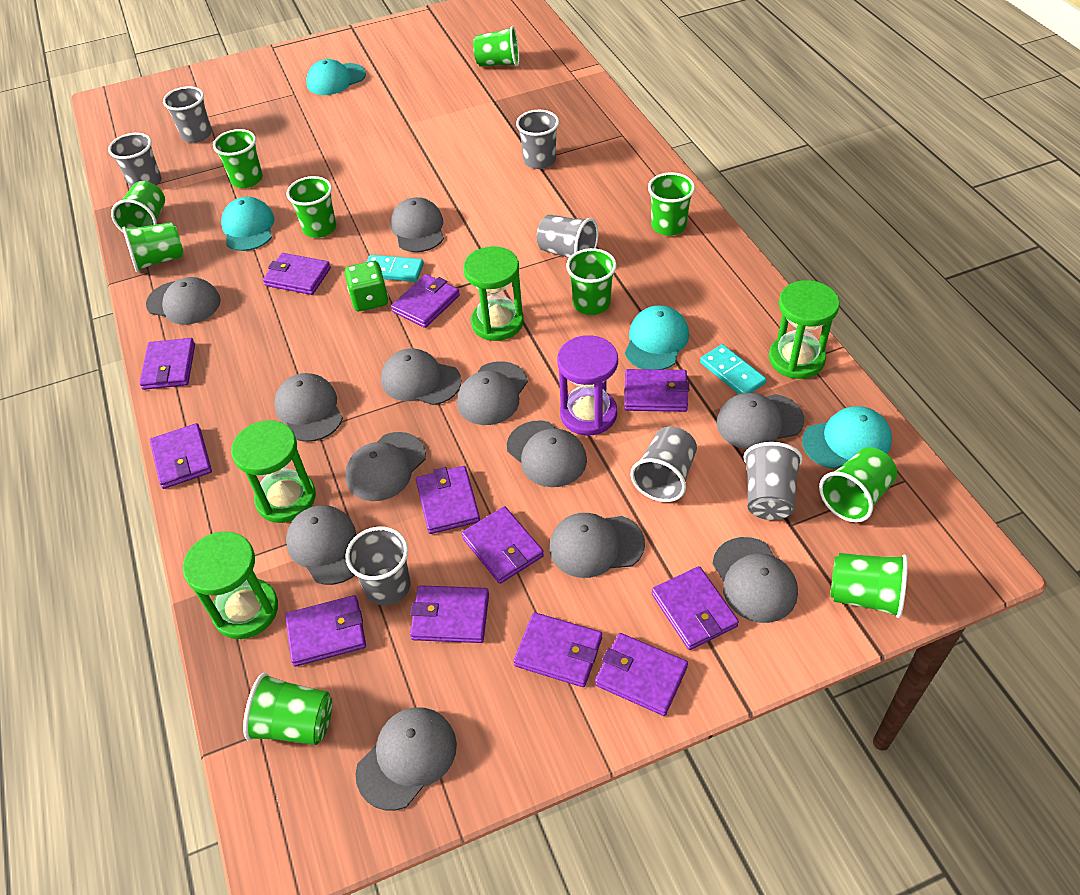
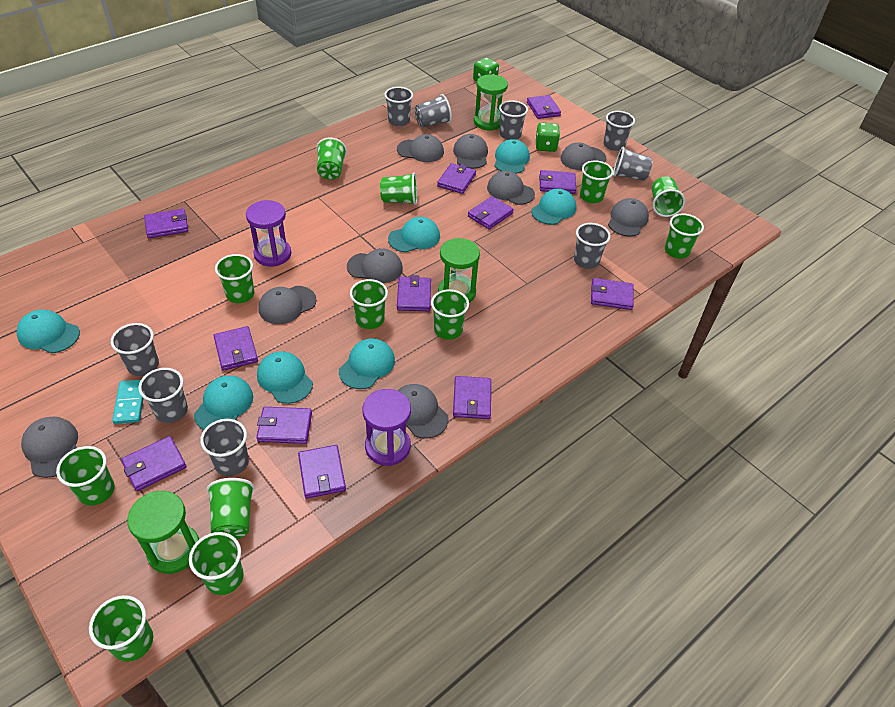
green cup: [111,181,165,233] [122,222,184,272] [213,129,263,188] [243,673,332,745] [286,176,336,238] [473,26,519,67] [566,248,617,315] [648,172,695,236] [819,447,897,523] [830,553,908,618] = 10 -> [56,446,115,506] [89,595,153,662] [189,532,244,595] [207,478,255,539] [215,254,254,303] [316,138,347,180] [350,279,388,329] [380,173,417,205] [431,289,469,340] [580,160,614,203] [652,176,685,217] [665,213,704,259] = 12
green dice: [345,261,388,311] = 1 -> [473,57,499,81] [535,122,560,152] = 2
green hourglass: [183,531,278,639] [231,420,316,523] [463,246,524,341] [769,280,840,379] = 4 -> [127,491,199,574] [438,238,480,303] [474,74,508,131] = 3
grey cap: [146,277,221,325] [274,373,343,442] [286,505,356,585] [345,432,426,501] [356,707,457,810] [381,348,461,405] [391,197,444,252] [457,361,528,425] [507,420,587,487] [550,513,645,578] [712,537,798,623] [717,393,804,449] = 12 -> [21,417,78,478] [259,286,317,324] [347,248,403,283] [397,134,444,162] [397,384,449,439] [453,134,488,169] [487,171,535,205] [561,142,606,170] [608,198,649,236] = 9
grey cup: [108,133,161,188] [163,86,212,143] [345,527,411,605] [516,110,559,169] [537,215,598,258] [630,426,697,502] [743,442,803,520] = 7 -> [111,323,159,376] [139,368,188,423] [200,419,249,476] [385,87,413,126] [415,94,452,127] [499,100,528,140] [574,223,611,269] [603,111,635,151] [613,147,653,181] = 9
purple hourglass: [557,335,618,435] = 1 -> [246,200,291,267] [363,389,411,466] = 2
turquoise cap: [221,197,275,251] [306,59,366,95] [625,305,689,370] [802,406,892,469] = 4 -> [16,310,80,353] [194,376,253,430] [257,351,313,404] [339,338,395,389] [388,217,440,252] [494,139,530,174] [531,189,576,225] = 7
turquoise domino: [367,255,424,282] [700,344,767,394] = 2 -> [112,380,144,424] = 1

